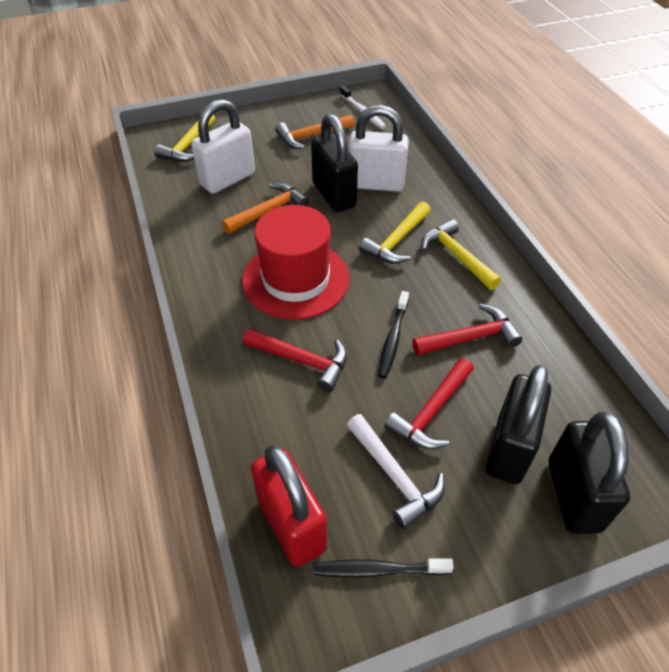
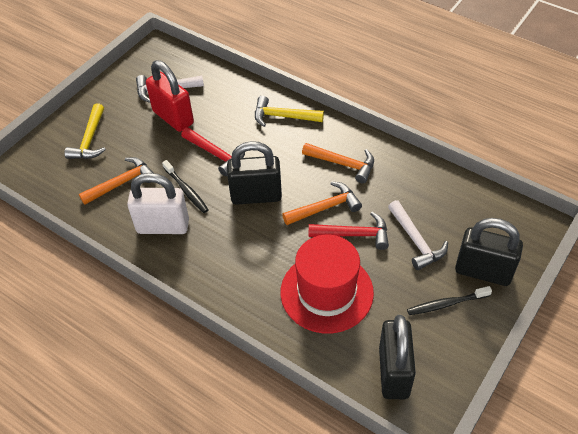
orange hammer: [222,183,309,234] [275,115,354,149] = 2 -> [79,157,154,205] [282,181,362,225] [302,143,374,183] = 3
red hammer: [243,328,347,392] [384,358,474,449] [412,304,523,355] = 3 -> [181,127,245,176] [309,212,389,250] = 2
white hammer: [347,414,445,529] = 1 -> [136,75,204,103] [388,200,448,270] = 2
white padlock: [191,99,255,194] [348,105,409,192] = 2 -> [127,173,189,234] = 1
white toothbrush: [340,86,386,129] = 1 -> none = 0
yellow hammer: [154,114,215,162] [359,202,431,264] [421,219,501,290] = 3 -> [65,103,106,159] [255,96,324,127] = 2

